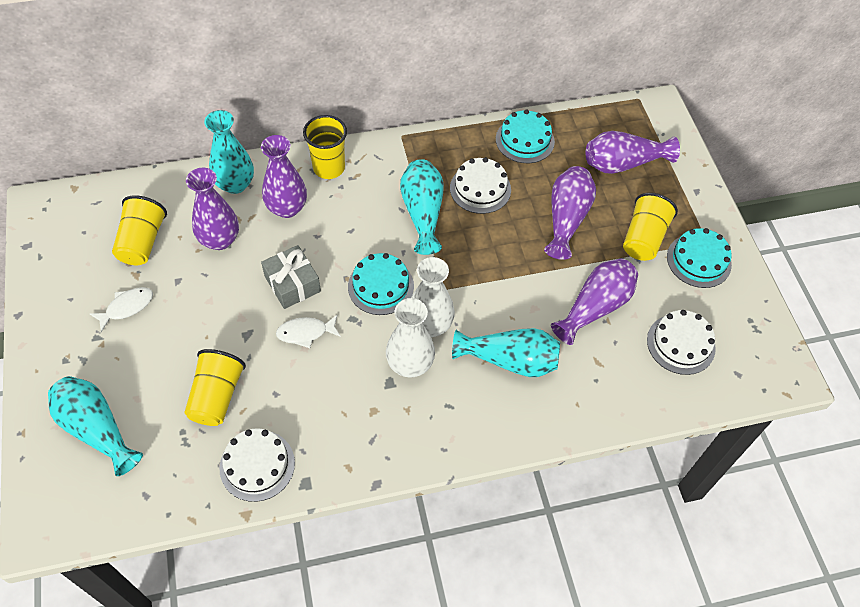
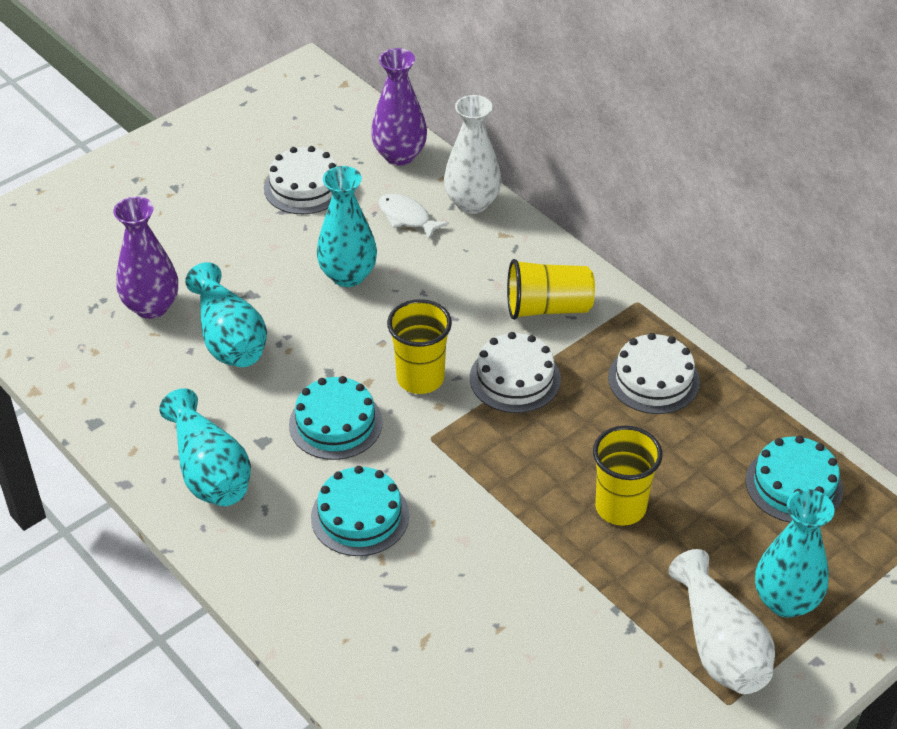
grey gift: [261,245,321,309] = 1 -> none = 0
purple vase: [186,168,239,250] [261,135,307,218] [544,166,596,260] [551,259,638,345] [586,131,680,174] = 5 -> [113,196,178,319] [371,48,427,165] = 2
white fish: [90,287,153,332] [276,315,341,348] = 2 -> [379,194,449,240] = 1
yellow cup: [112,195,167,265] [185,349,246,426] [303,115,347,179] [623,193,678,261] = 4 -> [387,299,452,394] [507,259,595,320] [593,426,662,526] = 3

